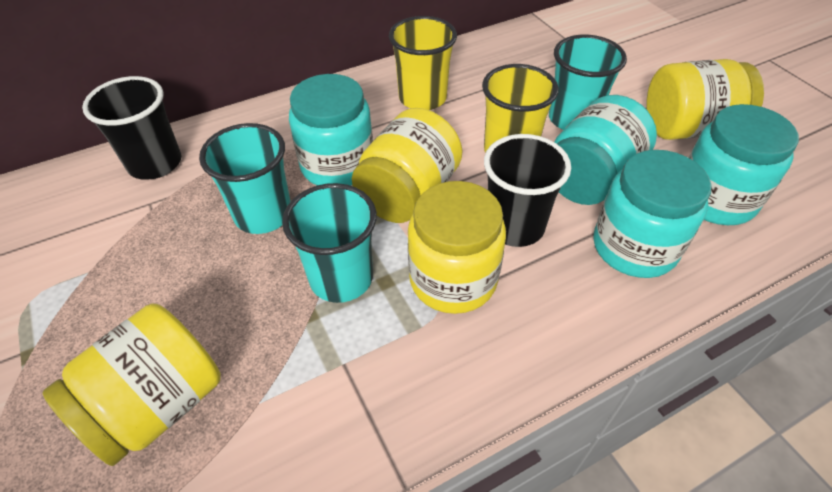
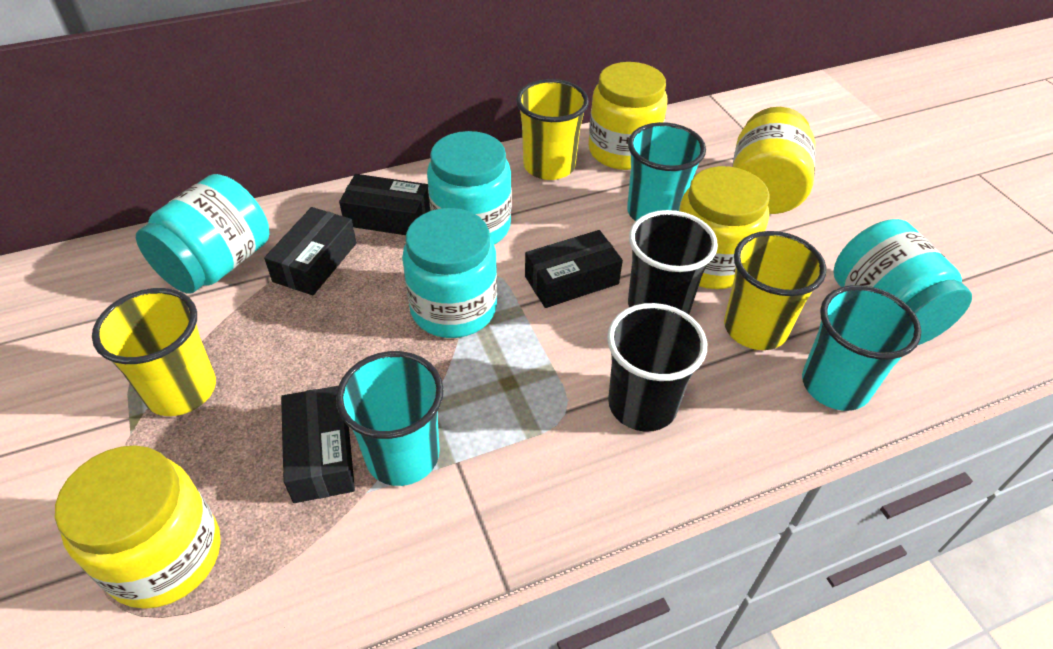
black box: none = 0 -> [264,207,357,295] [281,386,355,503] [339,174,430,235] [525,230,623,308] = 4
yellow cup: [389,16,457,110] [482,64,559,153] = 2 -> [92,288,216,416] [516,79,589,180] [724,231,826,350] = 3

